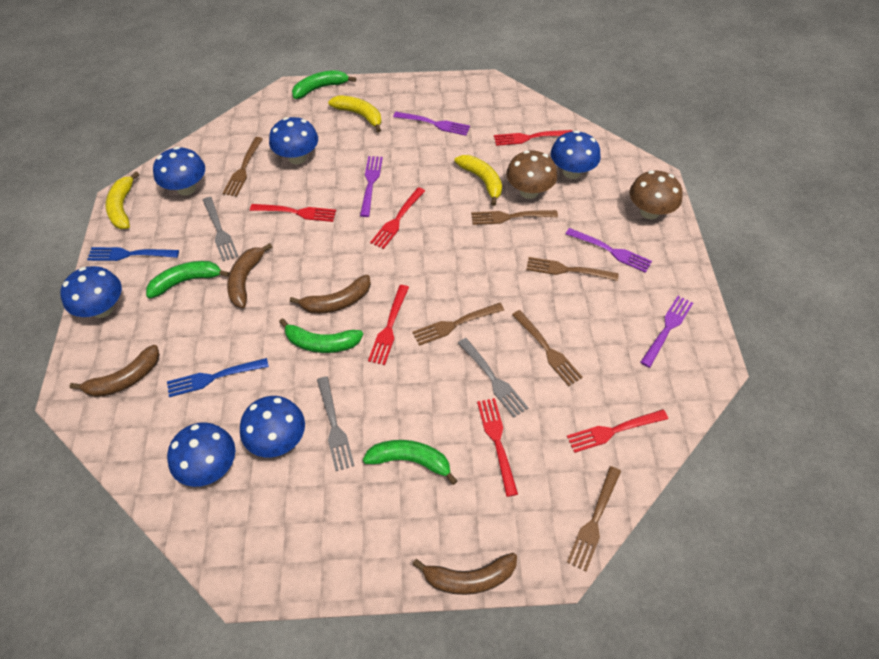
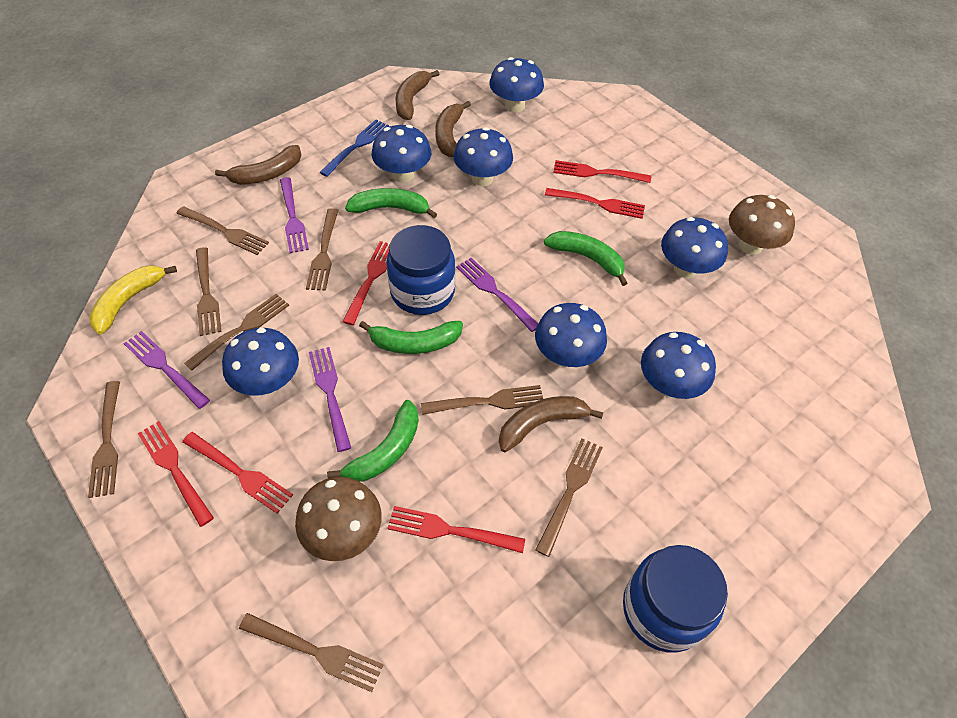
blue fork: [87,247,179,261] [167,358,269,397] = 2 -> [319,120,389,177] = 1
blue jar: none = 0 -> [386,225,456,315] [623,545,728,653] = 2
blue mushroom: [60,266,122,318] [153,147,205,196] [167,422,235,487] [240,396,305,457] [269,117,318,164] [551,130,601,179] = 6 -> [222,328,299,396] [371,125,431,183] [454,127,513,186] [489,57,544,113] [535,303,607,367] [641,332,716,399] [661,217,728,278] = 7
brown fork: [223,137,263,197] [412,303,504,346] [471,210,558,225] [512,310,583,386] [526,257,619,281] [567,466,621,572] = 6 -> [88,381,120,498] [176,206,269,255] [184,294,289,371] [196,247,221,336] [239,613,384,692] [306,208,339,291] [421,385,543,415] [535,438,603,557] = 8
grey fork: [203,197,238,261] [317,376,354,471] [458,338,528,417] = 3 -> none = 0
yellow banana: [106,172,139,229] [328,95,382,132] [454,155,502,206] = 3 -> [89,265,177,335] = 1

